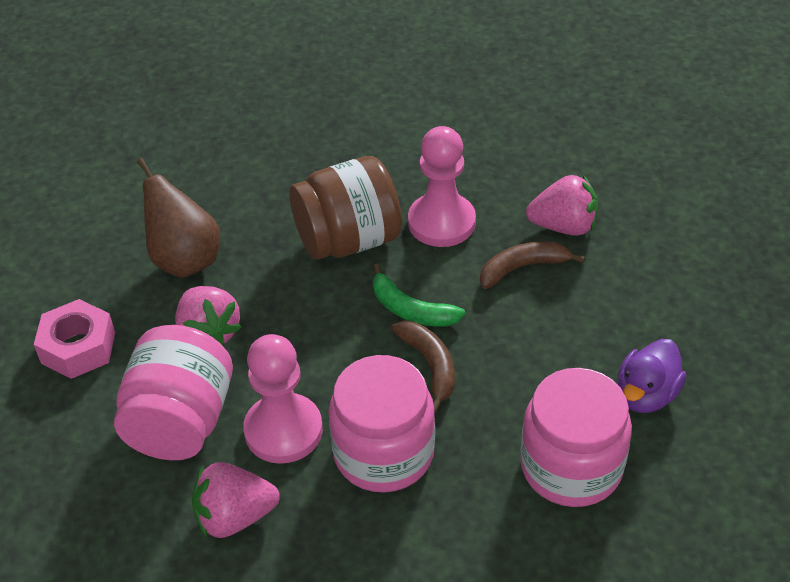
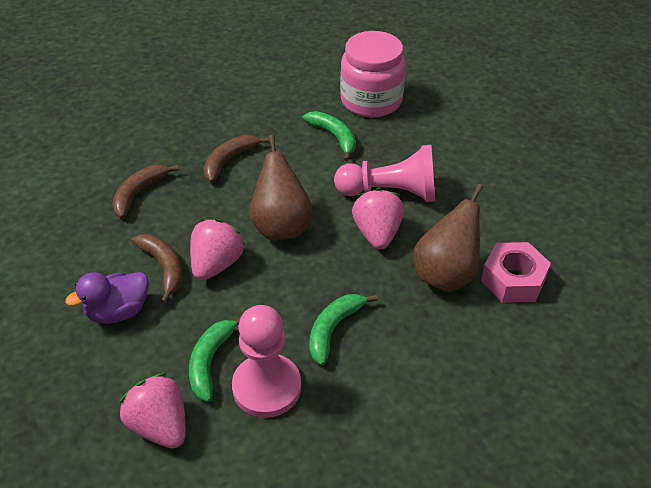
brown banana: [391,321,455,413] [480,241,585,289] = 2 -> [112,165,179,219] [131,234,183,304] [203,135,269,183] = 3
brown jar: [289,156,402,260] = 1 -> none = 0
brown pear: [137,158,220,278] = 1 -> [249,135,312,240] [413,184,483,292] = 2
green banana: [373,264,465,327] = 1 -> [189,318,240,402] [302,111,356,161] [310,294,378,366] = 3
pink jar: [114,325,233,460] [329,355,435,493] [520,368,632,507] = 3 -> [340,31,406,118] = 1

